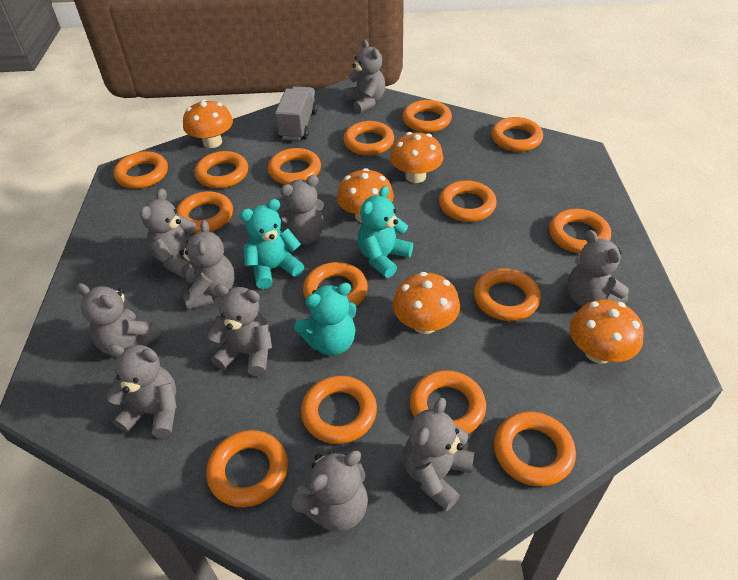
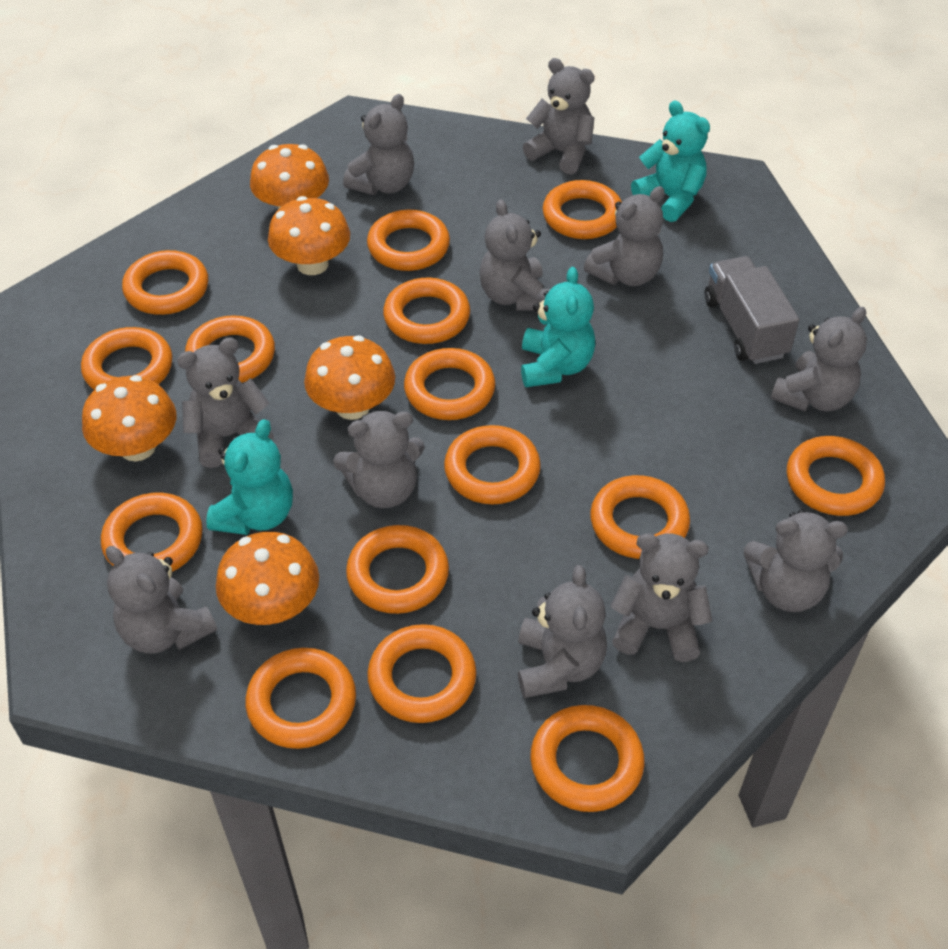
grey teddy bear: [76,283,162,356] [107,344,177,438] [140,188,196,278] [180,220,235,310] [207,284,272,376] [278,175,324,244] [292,451,368,532] [345,39,385,113] [403,398,474,511] [568,230,629,306] = 10 -> [106,546,217,654] [177,338,274,468] [333,411,425,508] [343,94,414,195] [479,199,551,311] [518,565,607,698] [523,58,595,175] [584,186,665,286] [610,533,712,662] [744,510,848,612] [771,307,867,411] = 11

